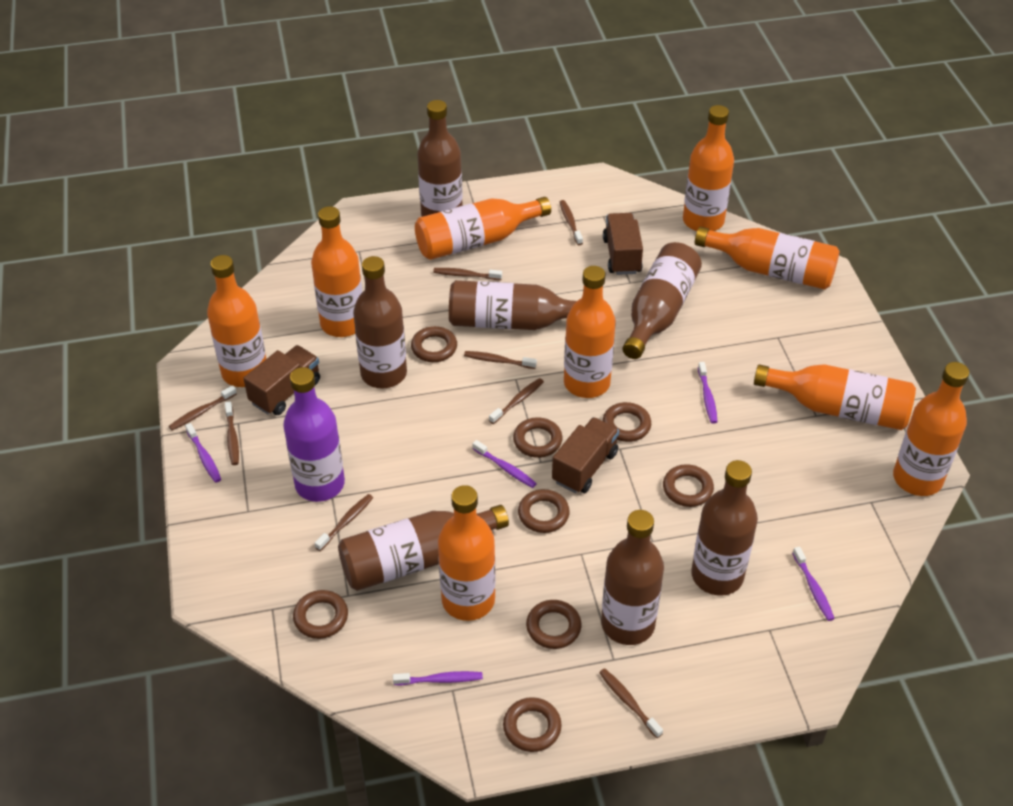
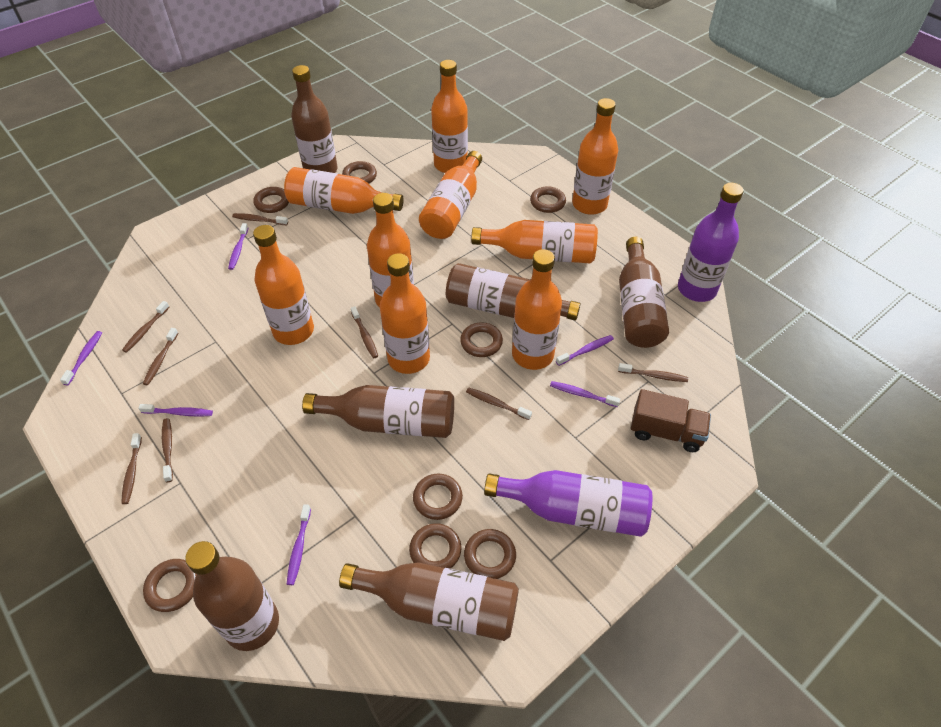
brown bottle: [338,505,509,591] [353,256,407,389] [417,100,463,217] [449,280,577,330] [601,510,664,645] [622,242,702,359] [691,460,758,596] = 7 -> [185,541,279,651] [291,65,338,173] [302,385,454,438] [339,562,519,641] [446,263,580,321] [619,237,669,348] = 6
brown truck: [244,345,320,415] [552,417,619,493] [603,213,643,275] = 3 -> [631,389,711,452] = 1
purple bottle: [283,367,345,502] = 1 -> [484,470,652,537] [678,183,744,302] = 2
purple toothbrush: [185,423,221,483] [393,671,483,685] [473,440,537,488] [698,362,717,424] [792,547,835,621] = 5 -> [60,331,102,386] [138,404,213,417] [228,223,248,270] [287,504,311,585] [550,381,620,407] [556,335,614,366] = 6

